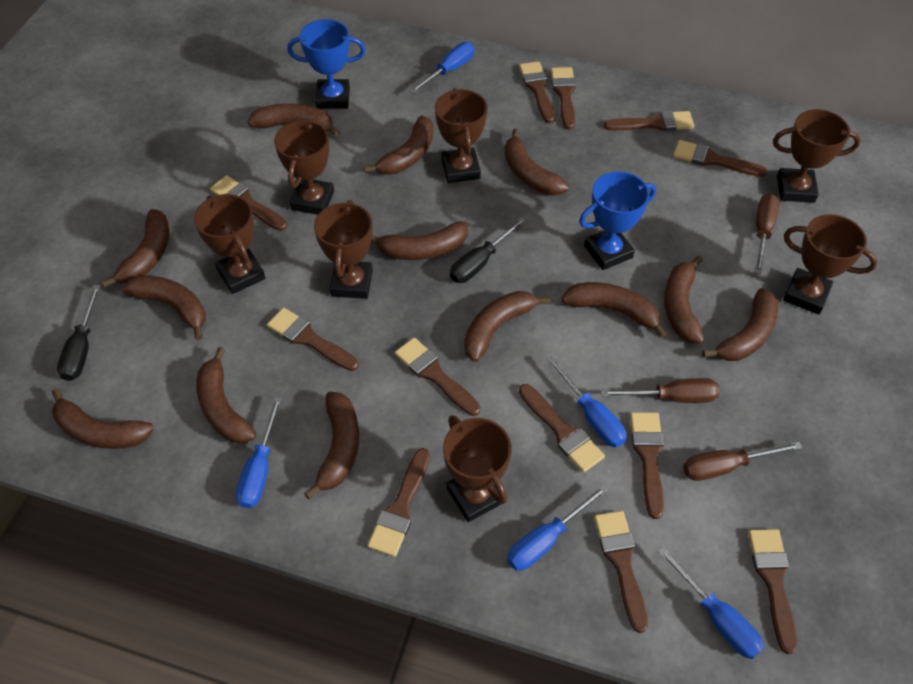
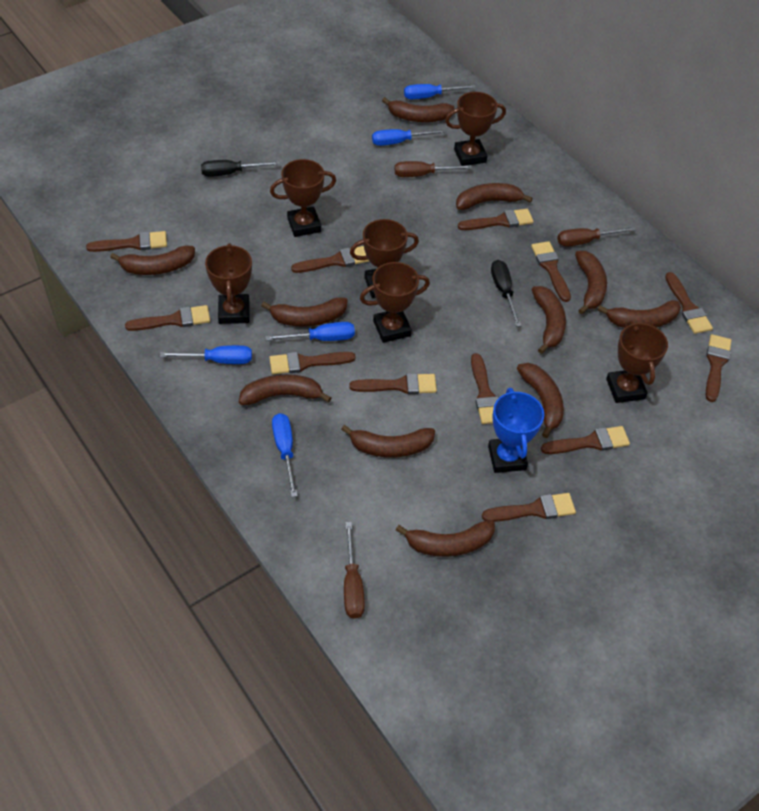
blue trophy: [287,19,366,109] [579,171,656,270] = 2 -> [488,388,544,473] = 1
brown banana: [52,388,154,449] [101,209,170,288] [122,275,206,340] [196,347,257,444] [248,103,340,137] [304,392,359,499] [364,116,433,174] [371,222,468,260] [464,291,551,362] [505,129,569,195] [561,282,666,338] [664,256,705,344] [702,288,778,361] = 13 -> [110,246,195,275] [239,374,331,405] [261,297,347,327] [341,425,435,458] [382,97,454,122] [396,520,495,557] [456,183,533,210] [517,363,564,438] [532,286,566,354] [575,251,607,314] [597,300,681,328] = 11
brown trophy: [194,194,266,294] [274,119,334,215] [314,200,373,299] [435,88,488,183] [443,415,512,522] [773,109,861,203] [783,214,877,315] = 7 -> [205,243,252,324] [270,159,336,237] [350,219,419,298] [360,262,430,343] [445,92,506,166] [606,321,668,403] = 6

